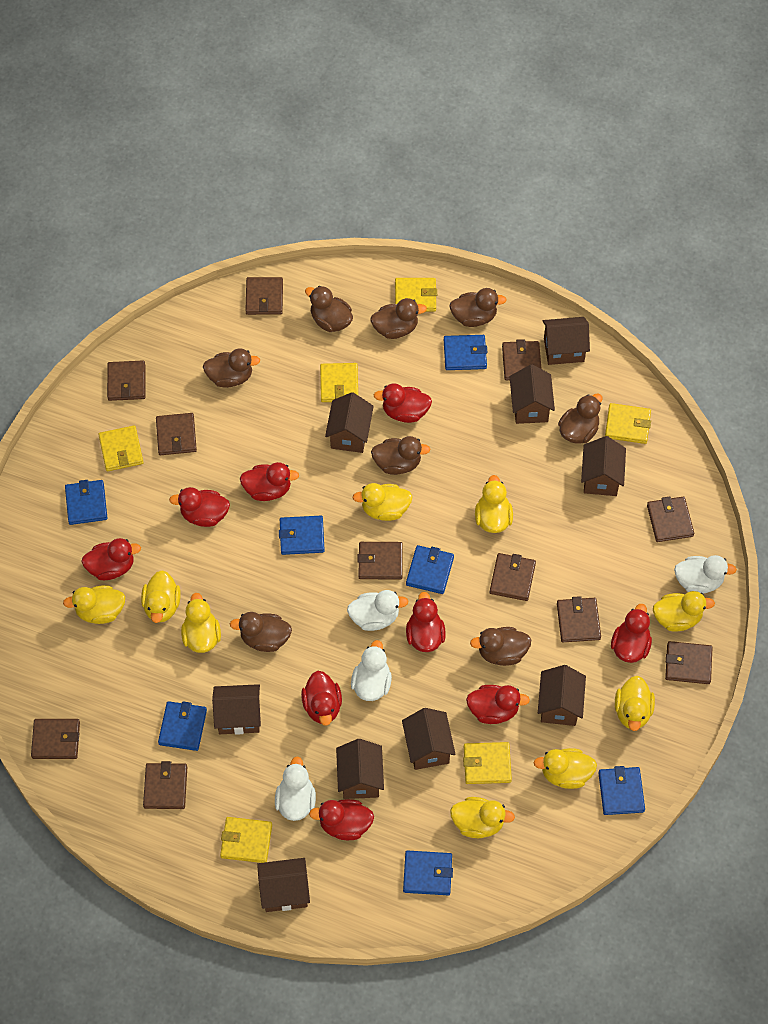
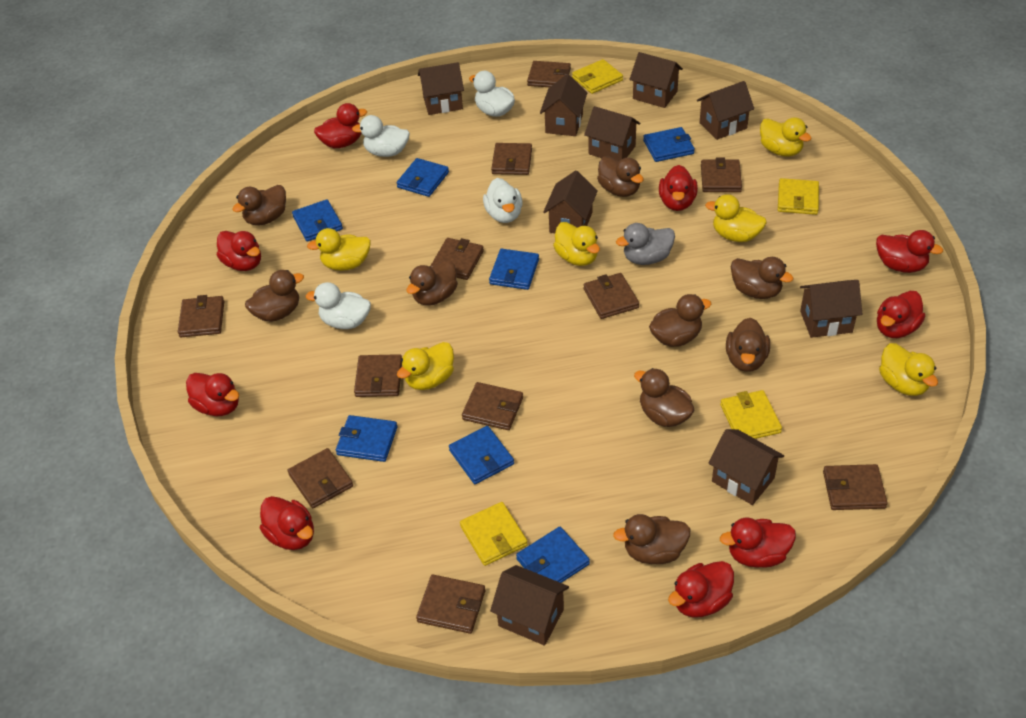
brown duck: [203,348,260,388] [230,612,292,652] [305,286,353,332] [370,298,427,339] [371,436,431,475] [449,288,507,327] [470,627,531,666] [558,393,603,444] = 8 -> [232,185,286,226] [245,270,304,322] [407,260,458,306] [597,156,644,197] [613,514,690,564] [634,368,694,427] [649,294,711,347] [726,318,770,372] [731,257,793,299] = 9
grey duck: none = 0 -> [616,223,675,265] = 1
yellow duck: [63,585,126,624] [141,570,181,623] [181,593,221,653] [352,483,413,521] [450,797,515,838] [475,475,513,533] [534,748,597,789] [615,676,655,731] [653,591,715,631] = 9 -> [307,228,371,271] [397,342,454,390] [553,222,600,266] [705,194,767,242] [760,117,811,157] [879,343,938,396] = 6
yellow wallet: [98,425,144,471] [220,817,272,863] [320,363,358,402] [395,278,437,312] [463,742,512,784] [605,403,651,444] = 6 -> [460,502,528,566] [572,59,623,94] [720,390,782,439] [778,178,819,215] = 4

